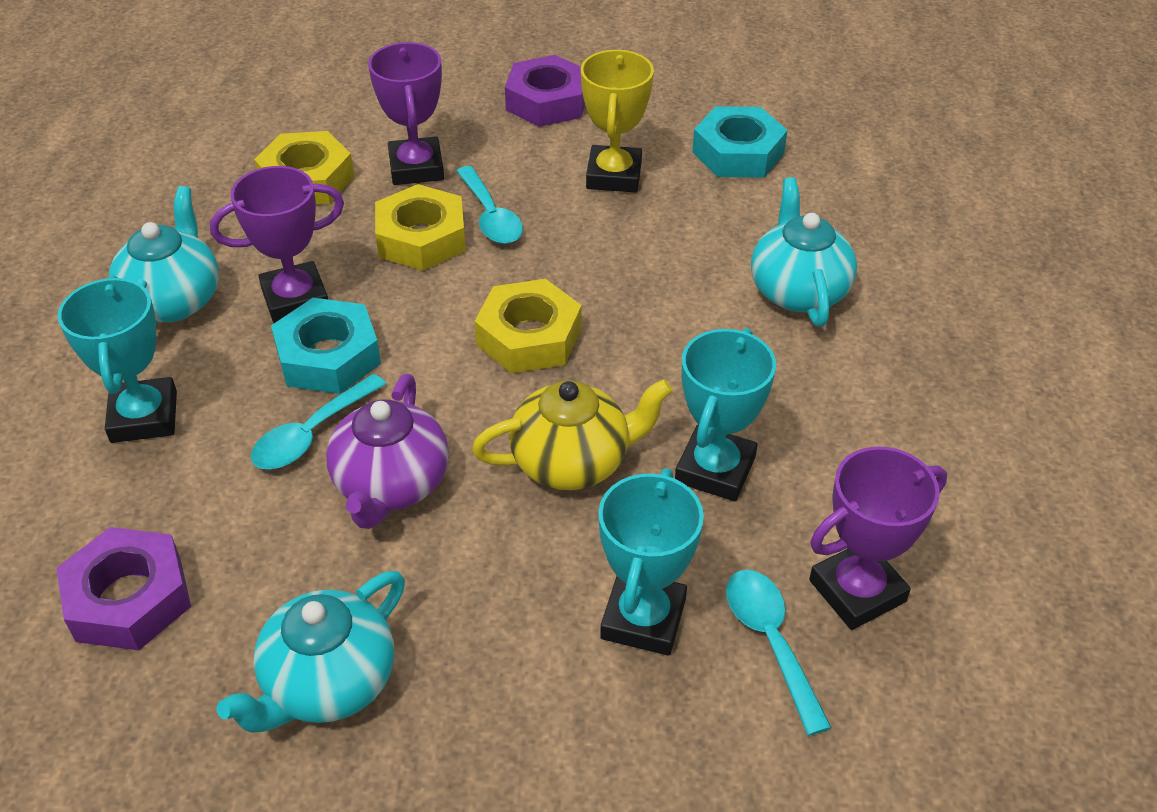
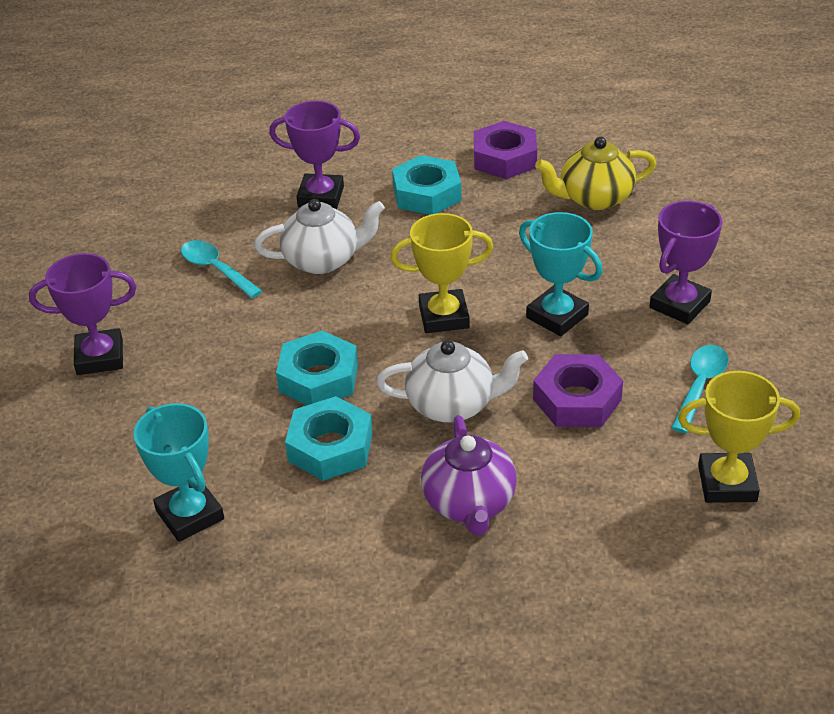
turquoise nut: [271,298,381,394] [692,106,788,178] = 2 -> [276,330,358,405] [285,396,373,481] [392,155,462,215] = 3
turquoise spoon: [251,374,386,469] [456,166,523,244] [726,570,832,736] = 3 -> [181,240,262,298] [671,345,729,433] = 2
turquoise teapot: [109,186,219,324] [216,571,405,733] [751,177,857,327] = 3 -> none = 0
turquoise trophy: [58,275,177,443] [598,468,704,656] [675,328,776,501] = 3 -> [133,403,224,542] [519,212,603,336] = 2
white teapot: none = 0 -> [254,199,385,274] [376,340,528,422] = 2
yellow nut: [254,131,354,204] [375,184,466,271] [474,279,582,374] = 3 -> none = 0
yellow trophy: [581,50,654,193] = 1 -> [390,213,493,333] [678,371,800,503] = 2

